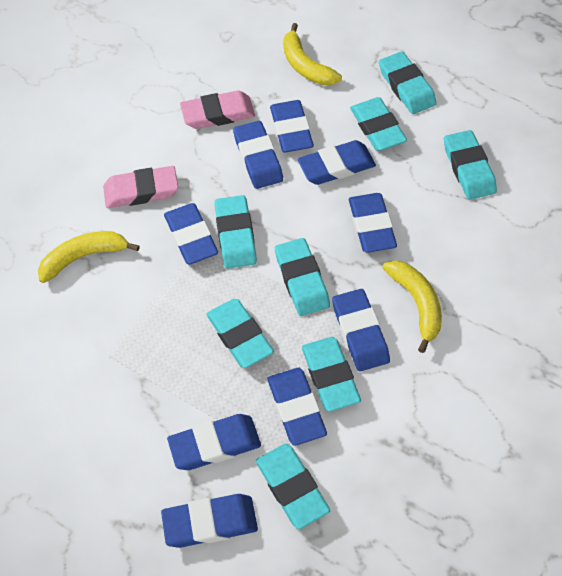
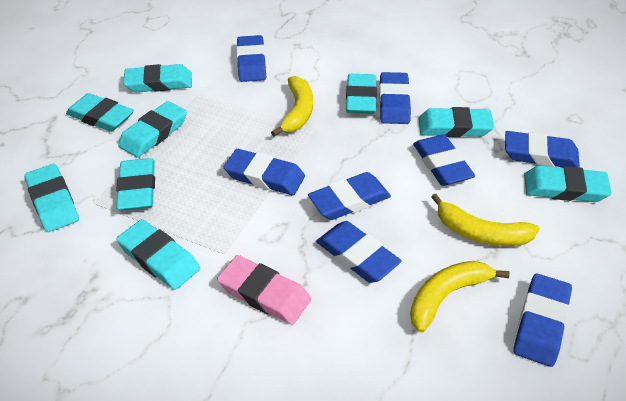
blue eraser: [161,494,258,548] [164,203,218,264] [167,414,261,470] [233,121,283,189] [267,368,327,446] [270,100,314,153] [298,140,376,185] [332,289,390,371] [349,193,397,253] = 9 -> [224,149,305,195] [236,35,266,82] [308,172,391,220] [316,221,402,283] [379,72,411,124] [413,134,475,186] [505,131,580,167] [513,273,572,367] = 8
pink eraser: [103,166,178,208] [180,90,255,129] = 2 -> [217,255,311,325] = 1
turquoise eraser: [206,299,274,368] [214,195,257,269] [256,444,330,529] [275,238,330,316] [302,337,361,412] [350,97,407,151] [379,51,437,114] [444,130,497,200] = 8 -> [24,164,79,232] [66,93,134,132] [116,158,155,211] [116,219,200,290] [118,101,187,158] [123,64,192,92] [346,74,377,114] [419,107,494,137] [524,165,612,202] = 9

